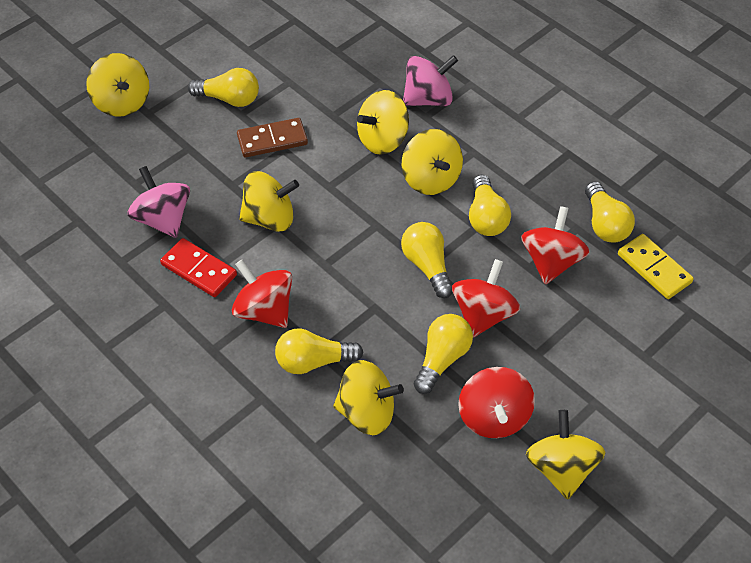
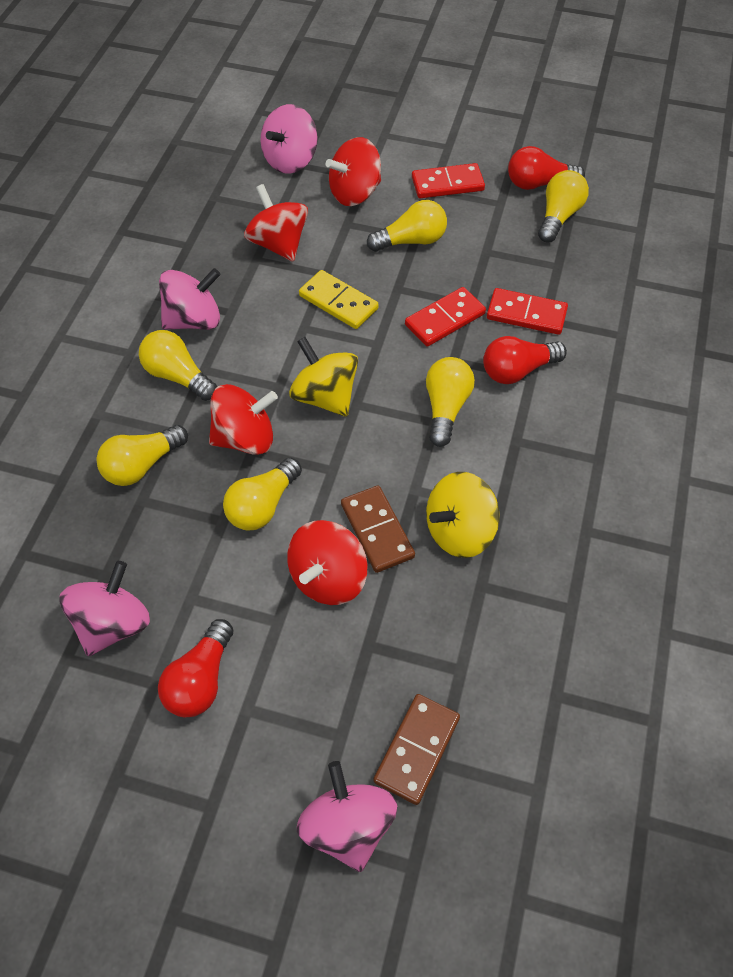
brown domino: [237,118,308,157] = 1 -> [341,486,415,573] [373,694,460,805] = 2
pink spinning top: [127,166,190,238] [403,55,458,106] = 2 -> [59,561,150,656] [159,268,220,330] [261,104,318,174] [297,761,397,872] = 4
red domino: [160,238,237,297] = 1 -> [405,287,486,346] [412,163,485,198] [487,288,568,335] = 3
red light bulb: none = 0 -> [158,619,234,717] [483,336,567,384] [508,146,585,190] = 3
yellow spinning top: [86,53,149,117] [239,171,299,232] [333,360,404,435] [357,90,409,155] [402,129,463,195] [526,410,606,500] = 6 -> [289,337,358,417] [426,472,500,558] = 2

